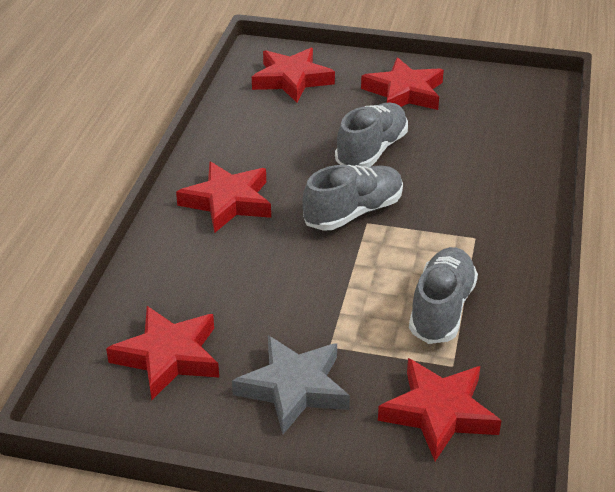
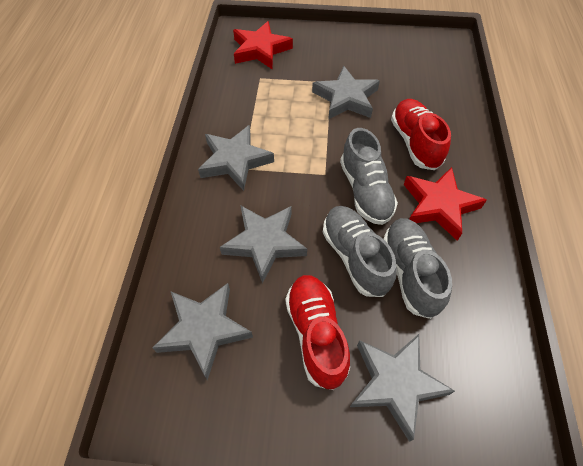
grey star: [232,335,350,434] = 1 -> [152,283,253,380] [198,125,274,191] [220,206,307,284] [312,66,380,120] [350,334,455,442] = 5
red shoe: none = 0 -> [285,275,350,390] [391,99,451,170] = 2
red star: [106,306,219,400] [176,162,271,233] [252,48,335,103] [361,57,444,110] [378,358,502,461] = 5 -> [233,21,293,69] [404,167,487,241] = 2

